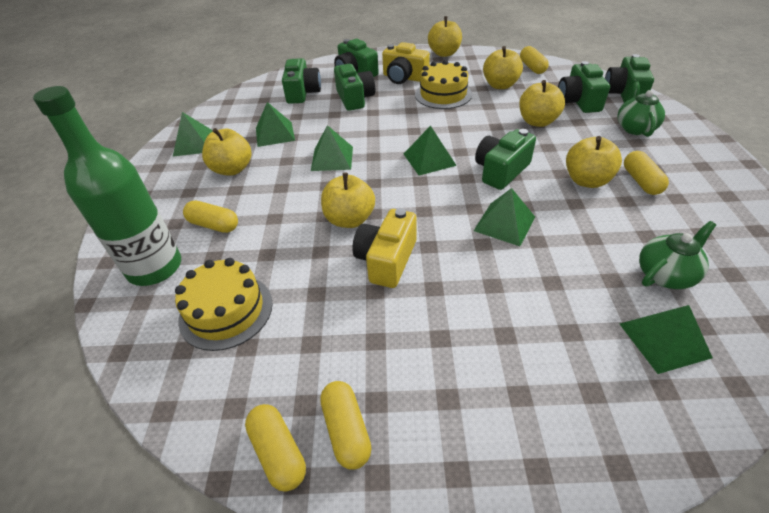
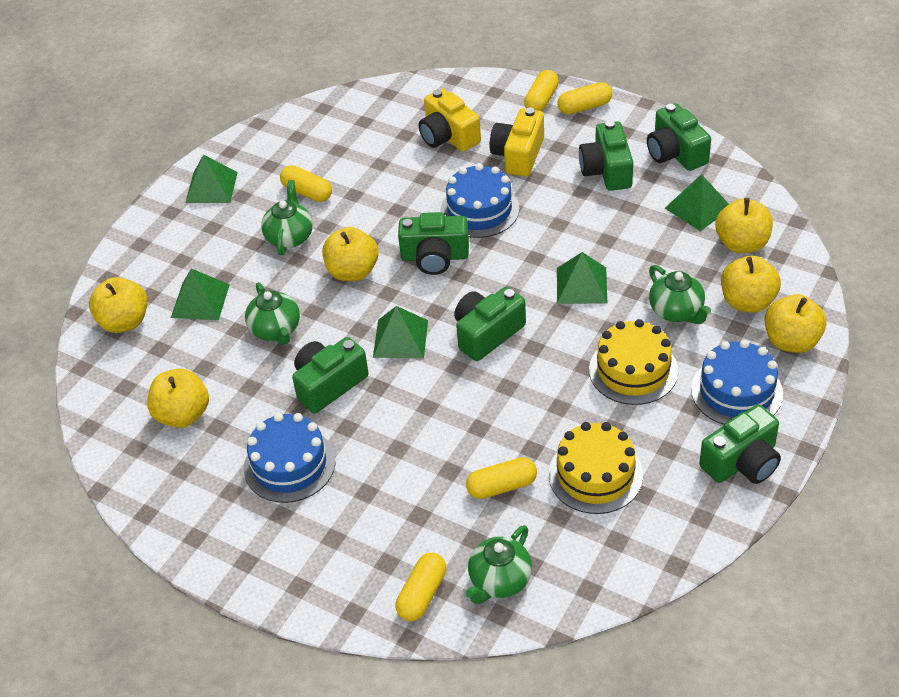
blue cake: none = 0 -> [244,413,335,503] [440,163,519,238] [691,340,783,425] = 3
green bottle: [33,86,181,286] = 1 -> none = 0
green pyramid: [173,112,213,156] [256,102,295,147] [311,125,353,171] [404,125,457,176] [474,188,535,246] [620,305,713,374] = 6 -> [171,268,230,320] [185,155,238,203] [373,306,428,358] [557,252,607,304] [665,174,729,231] = 5
green teapot: [617,81,665,137] [639,221,716,289] = 2 -> [245,282,300,345] [261,180,313,255] [466,525,532,604] [649,265,711,324] = 4

